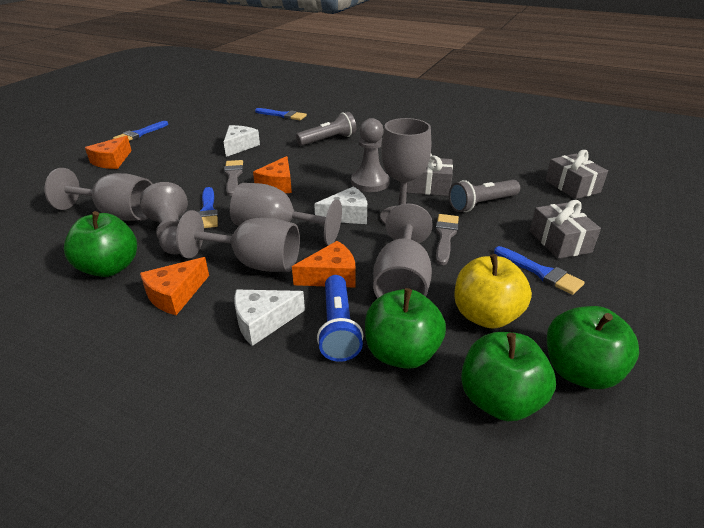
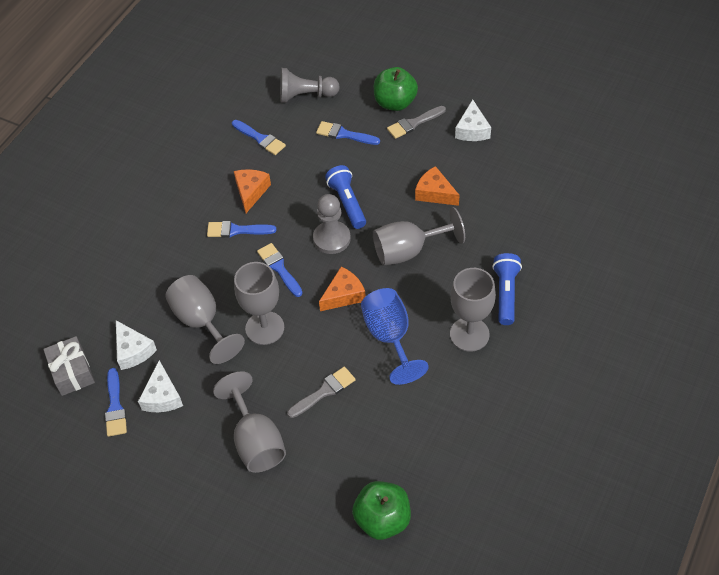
blue brush: [113,121,168,141] [197,187,218,228] [255,108,307,120] [494,246,585,295] = 4 -> [105,368,127,437] [207,221,276,238] [232,120,286,155] [257,243,302,297] [316,121,380,145] = 5
blue flashlight: [317,275,363,362] = 1 -> [325,165,366,229] [492,253,522,325] = 2
blue goblet: none = 0 -> [361,288,429,385] = 1
green apple: [64,211,137,277] [365,288,446,369] [461,332,556,421] [547,306,639,389] = 4 -> [352,481,411,540] [374,67,418,111] = 2
grey flashlight: [296,112,356,146] [449,180,520,212] = 2 -> none = 0
grey gift: [407,154,453,196] [530,200,601,259] [545,150,608,199] = 3 -> [43,336,95,396] = 1
orange cheese: [85,136,132,169] [140,257,209,315] [253,156,292,193] [292,241,356,288] = 4 -> [234,169,271,213] [319,267,366,311] [415,166,459,206] = 3
yellow apple: [454,254,532,329] = 1 -> none = 0

